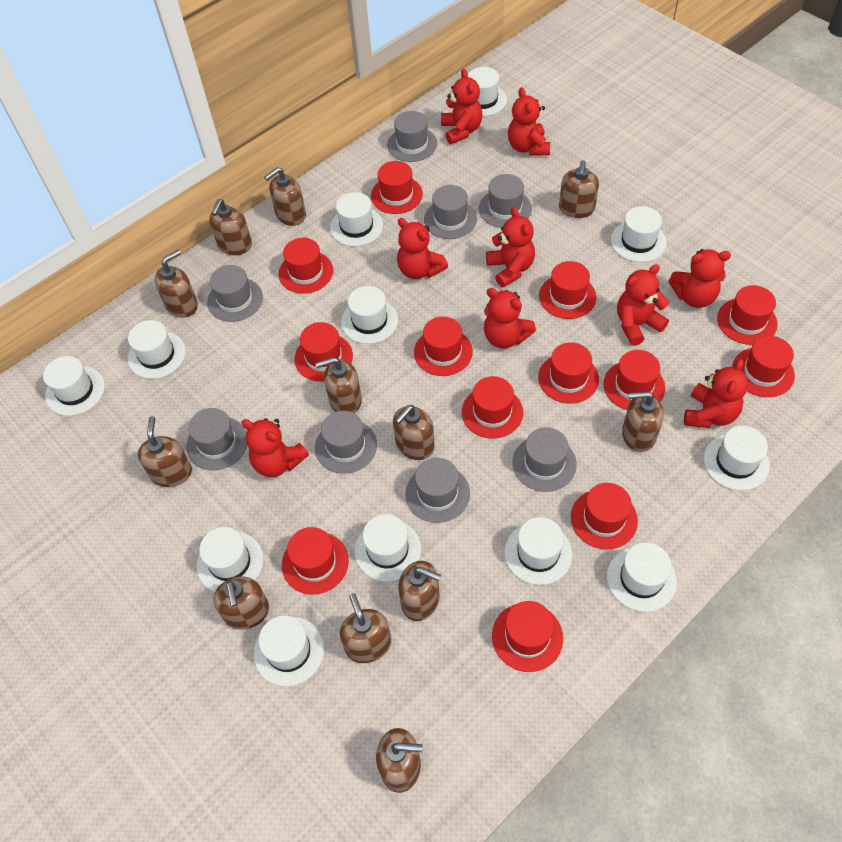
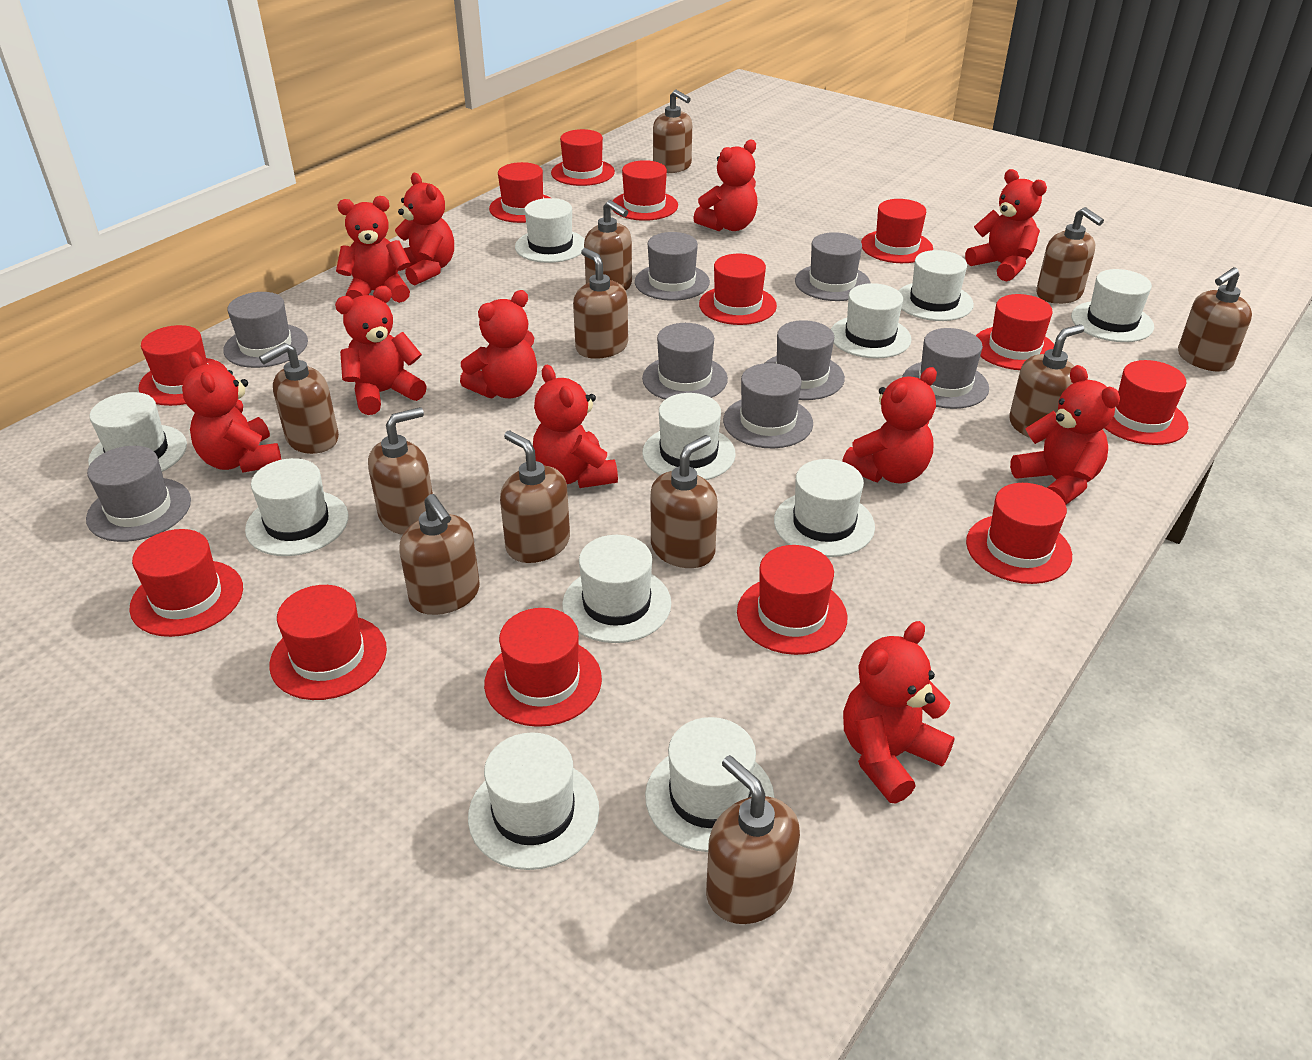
red teddy bear: [241,418,309,477] [397,218,448,279] [441,69,483,144] [484,288,536,348] [486,207,535,287] [508,87,550,156] [617,264,669,346] [668,249,731,308] [684,359,748,428] = 9 -> [182,352,281,473] [335,286,427,415] [336,196,411,303] [395,173,454,285] [460,290,537,398] [533,365,618,488] [693,140,758,231] [842,367,937,483] [843,621,955,804] [965,169,1047,281] [1010,365,1120,505] = 11
white hat: [43,356,105,416] [128,320,186,379] [197,527,264,592] [254,615,324,687] [330,192,383,246] [341,286,398,344] [354,514,421,581] [468,67,507,116] [504,517,573,585] [607,543,677,612] [611,206,667,262] [704,426,770,491] = 12 -> [88,392,187,472] [245,458,349,556] [468,732,599,870] [515,198,585,263] [562,535,671,643] [642,393,736,480] [645,717,775,852] [774,459,875,557] [831,283,912,359] [898,250,974,321] [1071,269,1154,342] = 11

